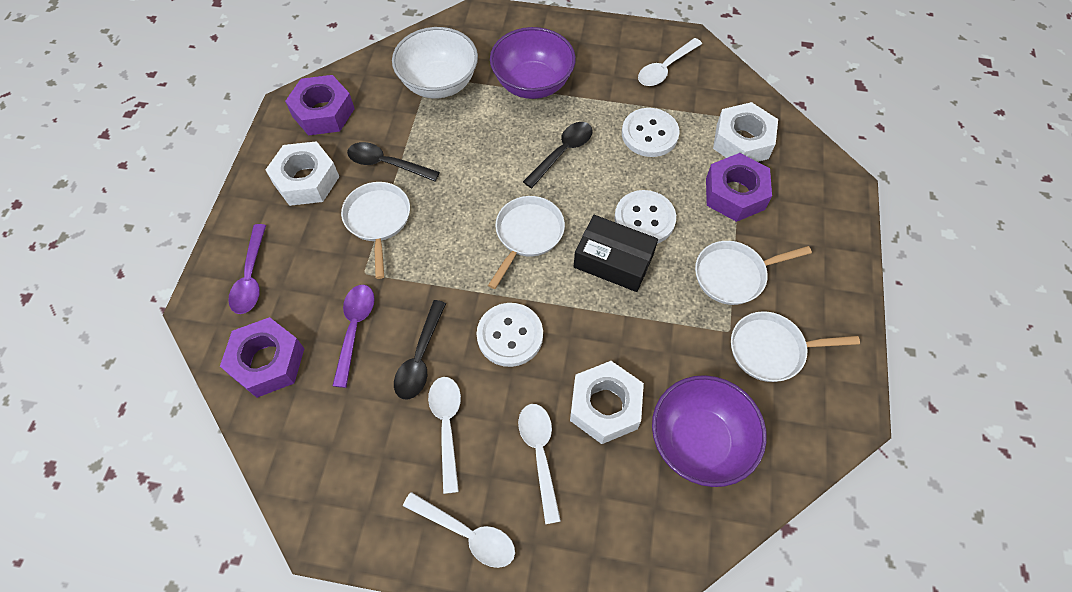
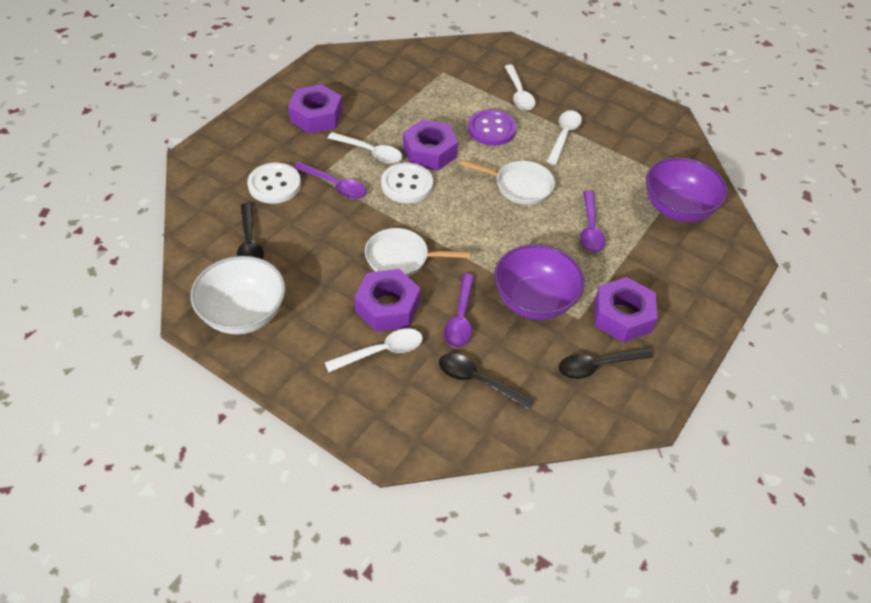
black box: [573,215,658,292] = 1 -> none = 0
purple button: none = 0 -> [468,109,517,146] = 1
purple nut: [220,317,305,398] [285,75,355,136] [706,153,772,222] = 3 -> [288,84,342,134] [355,269,420,332] [403,119,458,171] [594,277,657,342] = 4
purple spoon: [228,224,266,314] [333,285,375,388] = 2 -> [293,162,367,199] [444,274,474,348] [580,191,606,253] = 3
white button: [477,303,543,367] [614,190,676,244] [622,108,680,157] = 3 -> [247,162,301,204] [381,163,433,203] = 2
white nut: [265,141,339,206] [570,361,644,444] [713,102,778,162] = 3 -> none = 0
white pan: [341,182,410,279] [488,196,565,289] [695,241,812,305] [731,311,860,382] = 4 -> [365,228,470,276] [460,160,555,205] = 2

